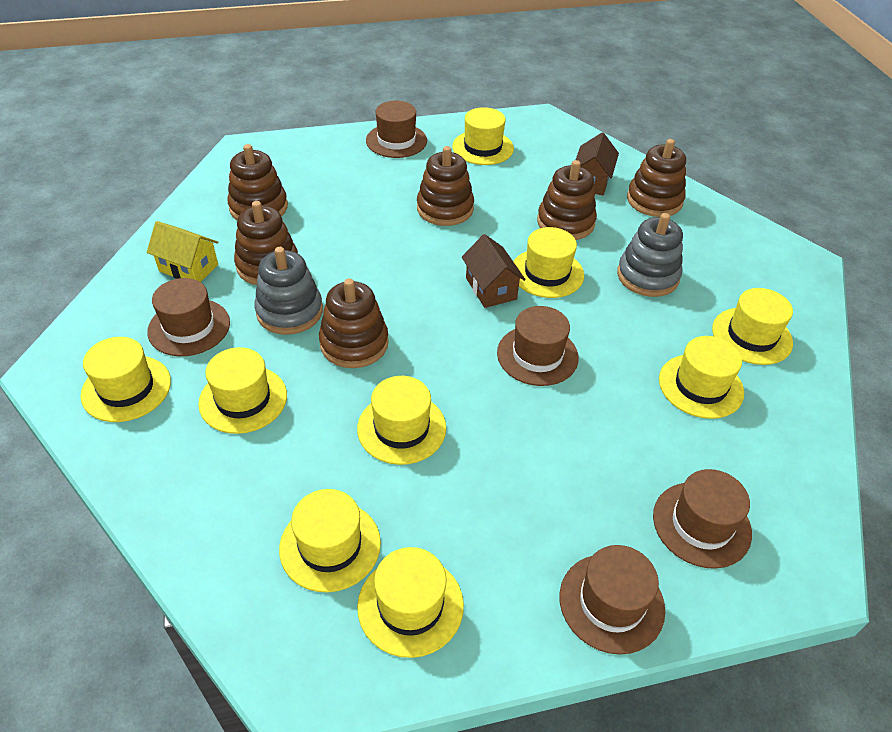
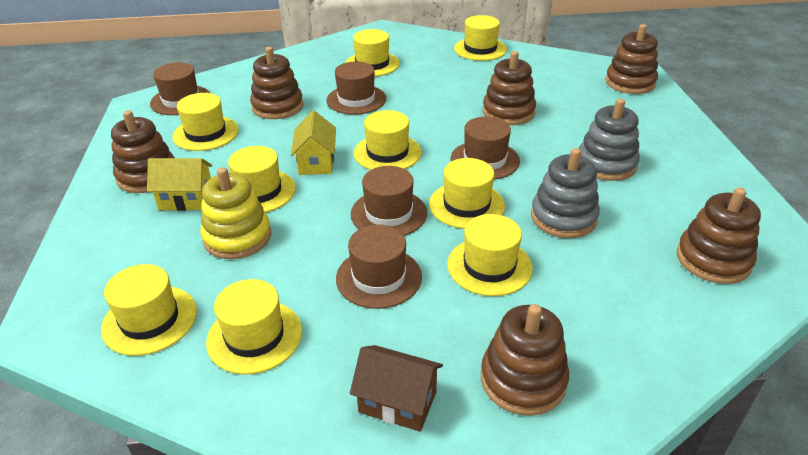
brown house: [462,234,526,308] [576,132,619,195] = 2 -> [350,345,443,432] = 1
yellow house: [147,221,219,282] = 1 -> [147,158,212,211] [291,110,336,175] = 2
yellow stacking toy: none = 0 -> [200,167,271,259] = 1

